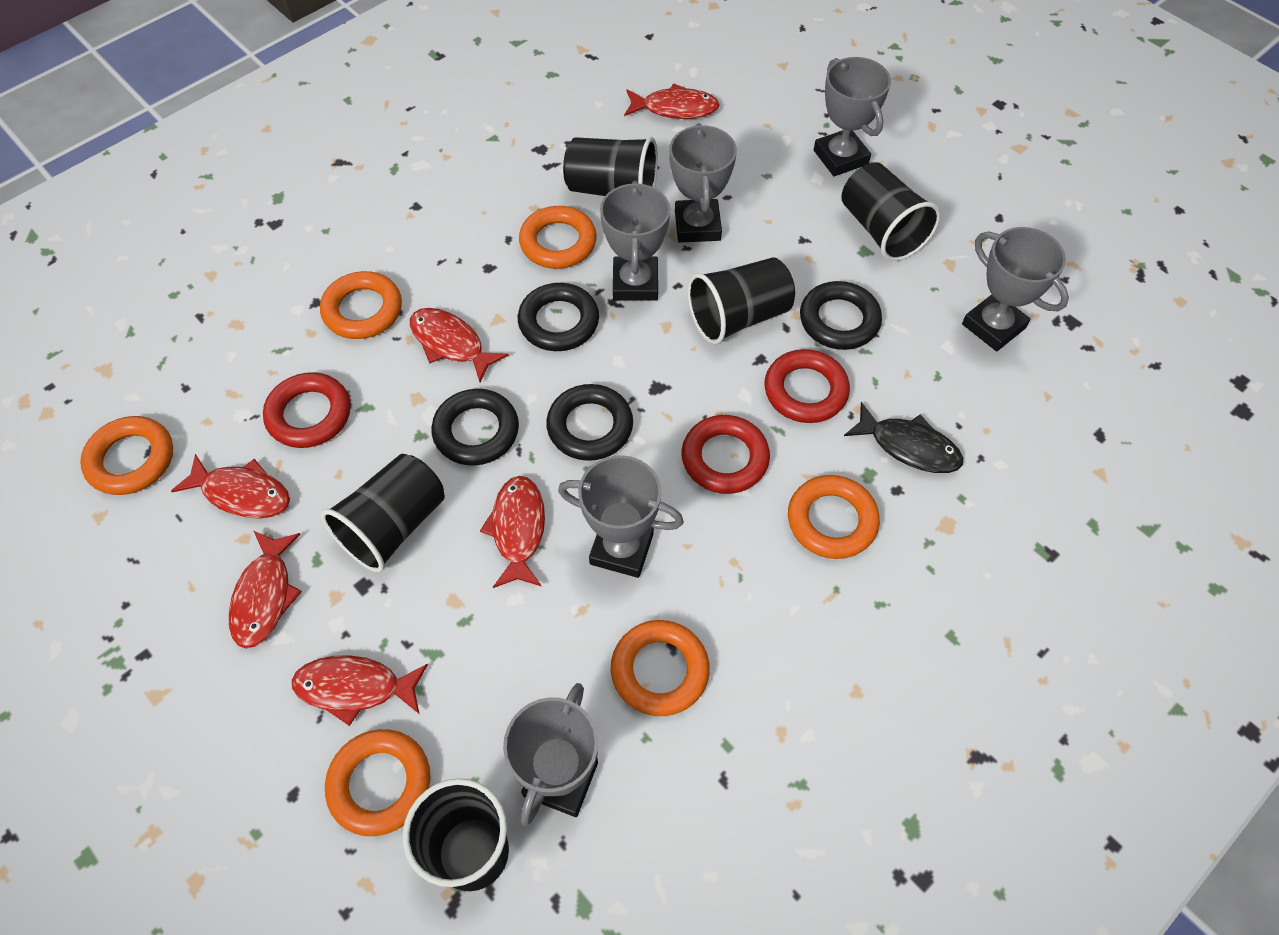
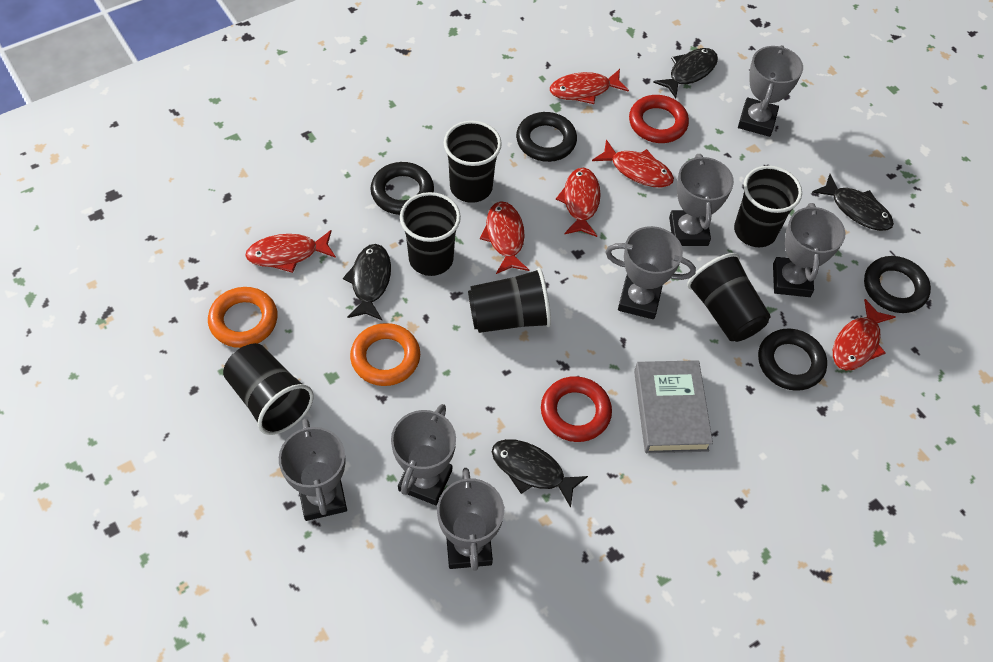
black cup: [321,454,445,572] [403,778,509,891] [563,137,658,196] [687,257,795,344] [841,162,941,261] = 5 -> [223,343,314,435] [400,192,461,276] [444,121,502,203] [468,268,551,333] [687,253,771,342] [734,166,802,247] = 6
black fish: [844,402,963,473] = 1 -> [343,244,391,320] [492,439,588,508] [653,48,718,98] [812,174,894,231] = 4
grey book: none = 0 -> [634,360,713,453] = 1
grey trophy: [503,683,598,826] [558,455,684,578] [600,181,670,301] [669,123,737,243] [814,57,891,176] [962,227,1069,351] = 6 -> [279,419,347,521] [391,404,456,505] [437,468,504,571] [605,226,696,319] [669,154,734,246] [738,45,803,137] [773,203,846,297] = 7
orange ring: [80,416,173,495] [320,271,402,339] [325,729,430,836] [519,206,597,269] [611,620,710,716] [788,475,880,559] = 6 -> [208,287,278,348] [350,323,420,386] = 2
red ring: [263,372,351,448] [682,415,770,494] [764,349,850,423] = 3 -> [541,376,612,442] [629,95,689,143] = 2

